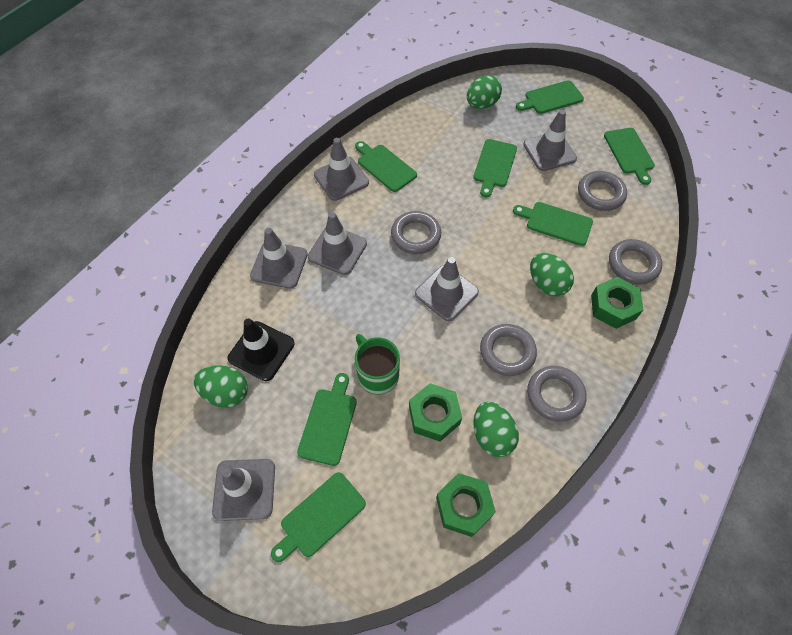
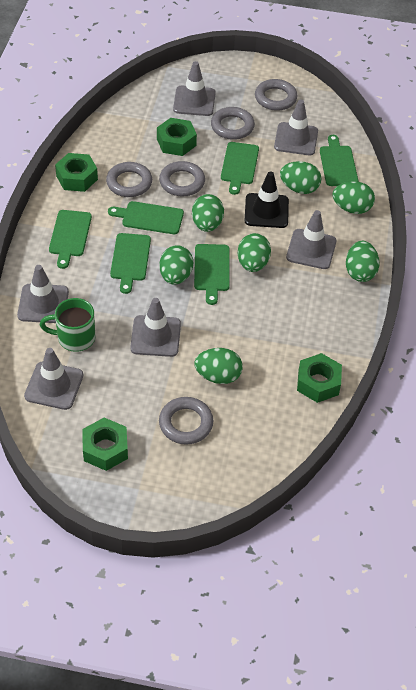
green cutting board: [271,472,366,562] [297,373,357,466] [355,141,417,192] [473,139,517,197] [513,202,593,246] [516,80,584,114] [604,128,655,185] = 7 -> [49,210,92,269] [108,201,184,234] [110,233,151,294] [194,244,230,305] [221,142,259,195] [320,135,358,186] = 6
green egg: [194,365,248,408] [467,75,502,109] [473,402,519,457] [530,253,574,297] = 4 -> [160,245,193,285] [192,194,224,232] [194,348,243,384] [238,233,271,272] [280,161,321,194] [332,181,375,214] [346,241,380,282] = 7
green nut: [409,383,462,441] [436,473,496,537] [591,277,643,329] = 3 -> [55,153,98,192] [82,418,128,471] [157,118,197,156] [297,353,342,403] = 4

